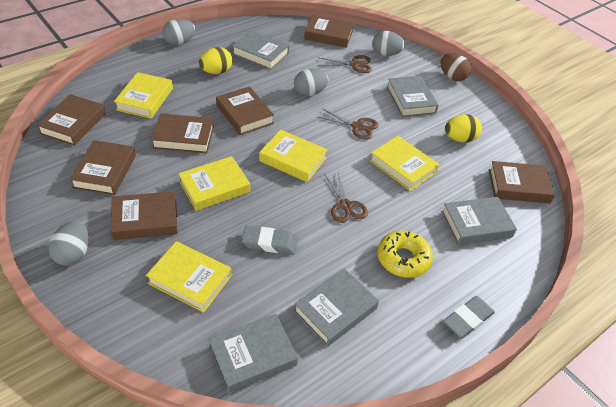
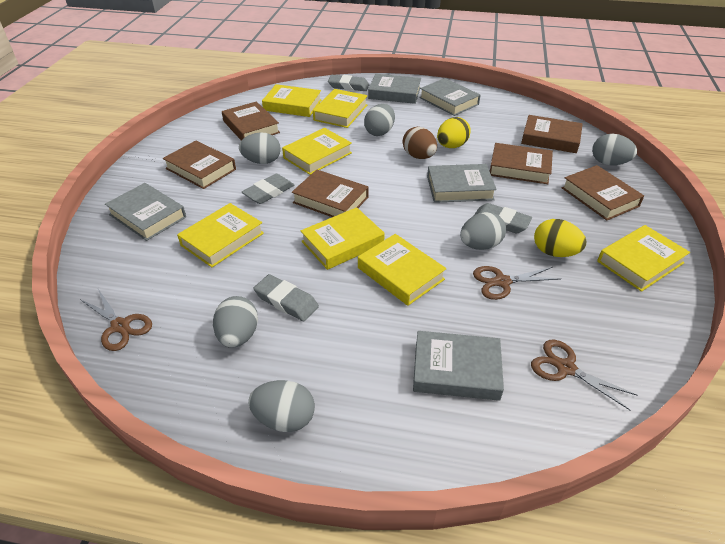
brown book: [37,94,106,146] [69,140,136,195] [110,191,177,240] [151,113,214,153] [216,86,274,135] [304,15,354,48] [489,161,555,203] = 7 -> [163,140,236,189] [222,101,280,140] [292,170,369,217] [490,143,553,184] [521,115,583,153] [562,165,644,221] = 6
grey egg: [48,221,89,266] [162,19,195,45] [294,69,329,96] [372,31,405,56] = 4 -> [213,296,258,348] [239,132,281,164] [248,380,315,432] [364,104,395,136] [460,212,506,250] [592,134,637,165] = 6
grey eraser: [242,226,297,254] [443,296,495,338] = 2 -> [242,174,294,204] [254,274,319,321] [328,75,369,91] [474,203,532,234] = 4
yellow book: [114,72,173,119] [146,241,232,312] [178,156,250,211] [259,130,328,182] [370,136,439,191] = 5 -> [177,203,264,267] [262,84,322,117] [282,128,352,175] [301,207,385,270] [313,89,368,128] [358,234,447,306] [597,225,690,292] = 7
yellow donut: [377,230,433,278] = 1 -> none = 0

